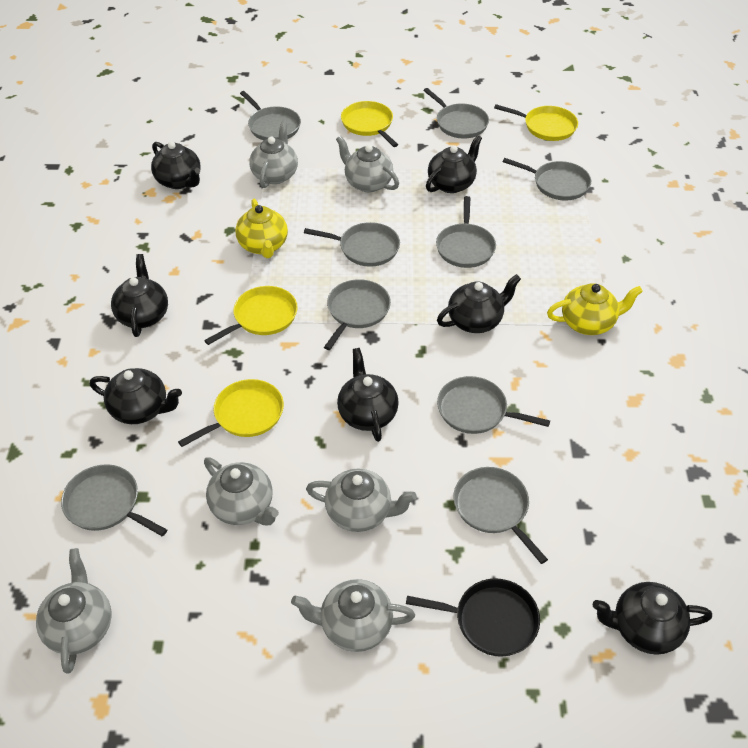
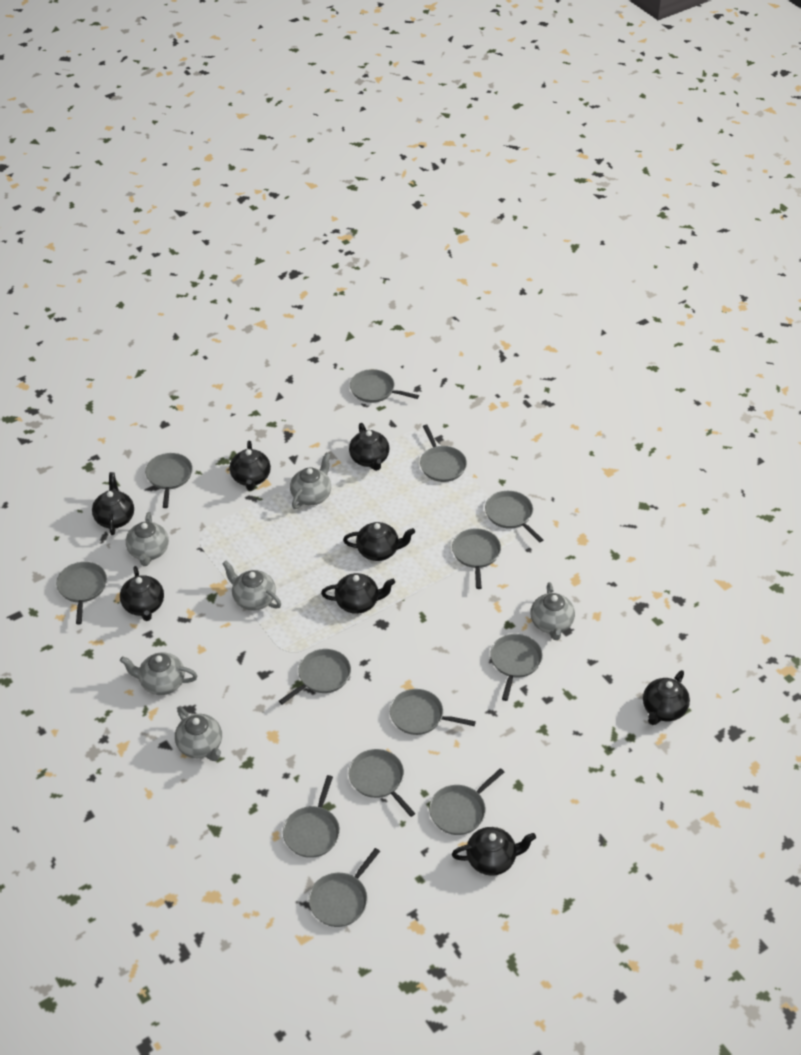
black pan: [406,578,540,657] = 1 -> none = 0
black teapot: [90,368,182,424] [111,254,168,337] [151,141,201,189] [337,348,399,442] [426,135,482,193] [437,274,521,333] [592,582,712,655] = 7 -> [92,472,134,535] [120,566,164,621] [230,441,271,491] [321,573,395,614] [343,522,415,561] [349,423,389,471] [452,827,536,876] [643,670,690,725] = 8
grey pan: [61,464,167,536] [240,91,301,140] [304,222,400,267] [324,279,391,350] [423,88,489,139] [436,196,496,268] [437,376,550,434] [453,467,548,564] [503,158,591,200] = 9 -> [56,562,107,625] [145,453,193,508] [279,649,351,704] [283,775,340,858] [309,848,380,927] [349,749,415,817] [350,369,419,403] [390,689,476,735] [420,425,467,482] [429,768,504,835] [452,528,501,589] [485,491,543,543] [490,634,543,701] = 13
yellow pan: [178,379,284,447] [204,286,298,345] [341,101,398,147] [494,104,578,141] = 4 -> none = 0
yellow teapot: [235,199,288,258] [547,283,643,335] = 2 -> none = 0

